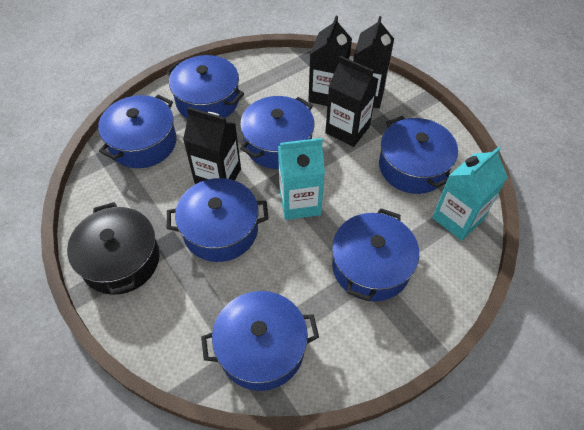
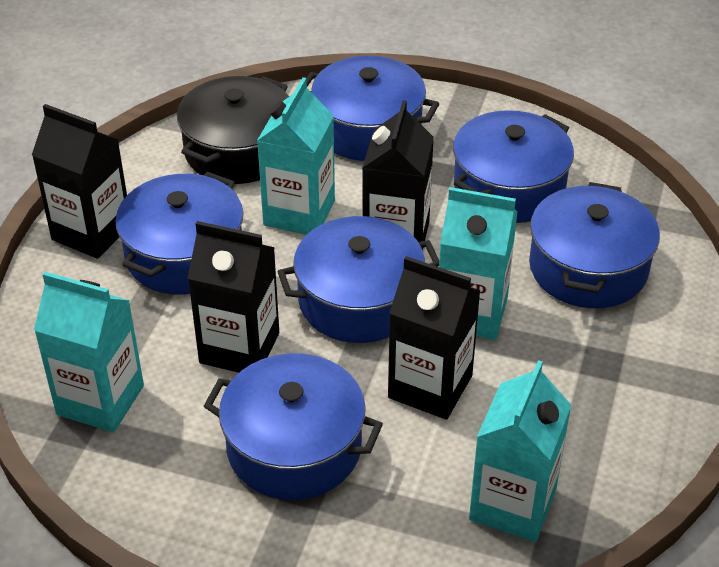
blue pot: [98,94,176,168] [166,55,244,119] [167,178,269,262] [201,291,319,391] [240,96,315,169] [332,208,419,302] [379,116,458,194] = 7 -> [115,172,244,295] [204,353,383,500] [277,216,439,343] [306,56,439,161] [453,110,574,223] [529,182,660,308] = 6
turquoise carton: [278,138,325,220] [432,146,508,241] = 2 -> [34,272,144,432] [257,77,335,235] [439,187,518,340] [469,360,571,542] = 4

